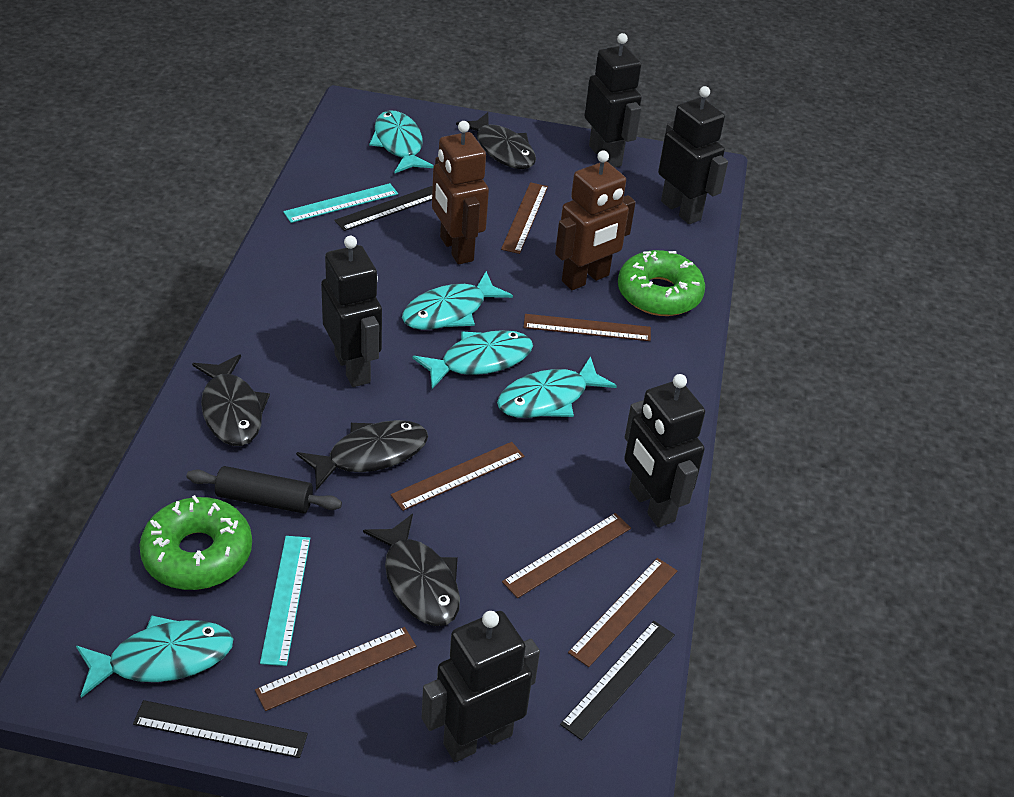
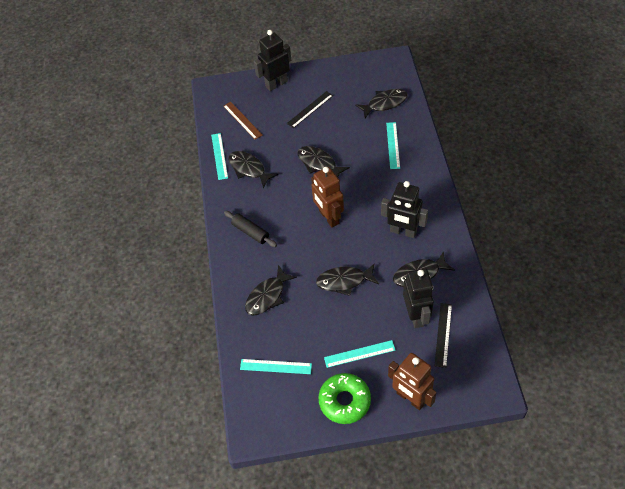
black fish: [192,354,270,446] [296,420,428,490] [363,514,460,626] [456,112,536,169] = 4 -> [228,151,278,188] [245,265,297,316] [297,146,350,177] [316,263,379,296] [355,89,408,118] [393,251,455,287] = 6
black robot: [321,236,382,387] [422,611,540,762] [584,33,641,168] [624,374,705,527] [658,86,728,224] = 5 -> [254,30,291,91] [381,181,428,238] [403,268,434,328] = 3
black ruler: [133,700,308,758] [334,186,433,231] [560,621,675,740] = 3 -> [287,91,333,128] [435,303,452,368] = 2
brown ruler: [255,627,416,711] [391,442,524,511] [501,182,548,254] [502,513,631,598] [524,314,651,341] [568,558,677,667] = 6 -> [223,102,262,140] = 1
green donut: [139,495,252,590] [618,250,705,316] = 2 -> [318,373,371,424] = 1
turquoise fish: [76,615,234,698] [369,110,434,173] [402,271,513,330] [412,330,533,389] [497,356,617,418] = 5 -> none = 0
turquoise ruler: [260,536,310,666] [283,183,398,223] = 2 -> [211,133,228,180] [240,359,312,374] [324,340,395,368] [386,122,400,169] = 4

